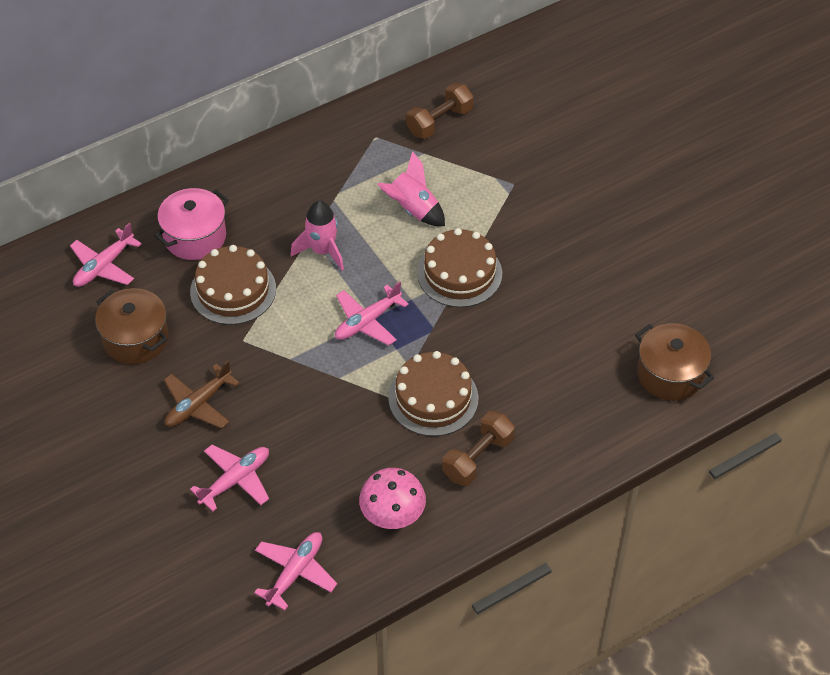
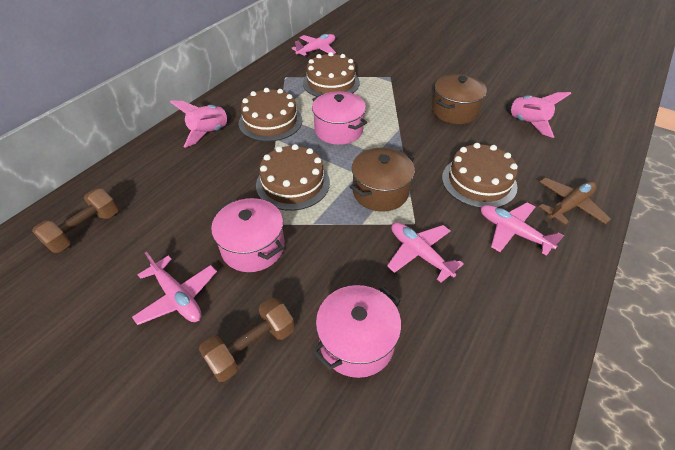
brown cake: [190,245,276,325] [388,351,478,436] [417,228,502,307] = 3 -> [239,88,302,142] [256,144,330,211] [303,52,360,97] [442,143,518,208] = 4
pink mushroom: [359,468,426,529] = 1 -> none = 0
pink pot: [154,188,229,260] = 1 -> [211,198,285,272] [312,91,367,145] [312,285,401,378] = 3

